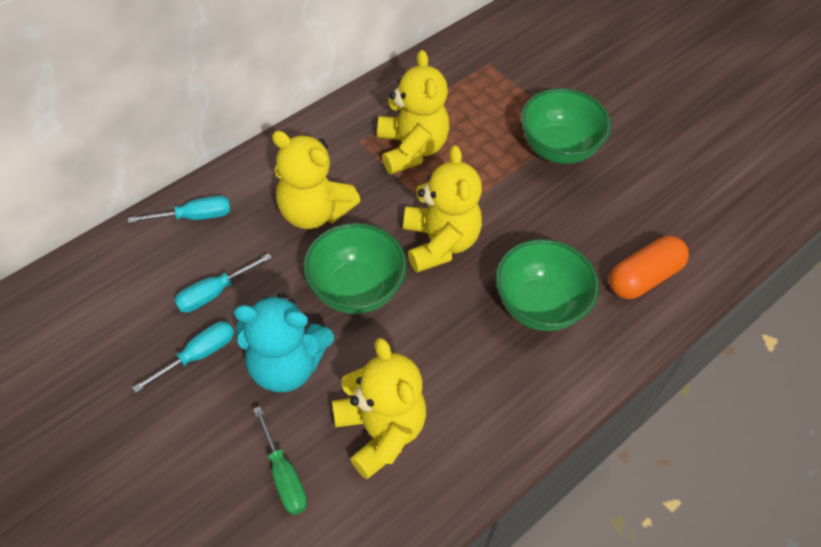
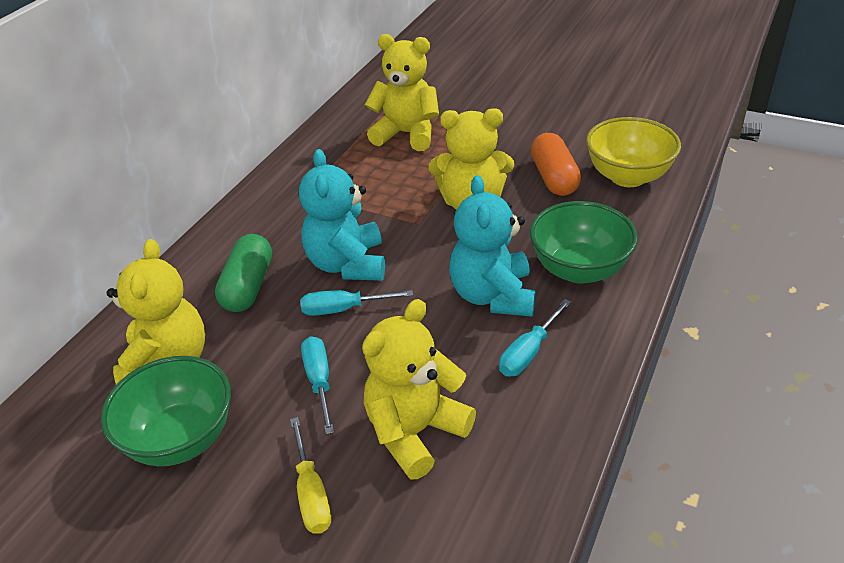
green bowl: [304,223,407,314] [496,239,599,331] [521,88,611,164] = 3 -> [101,356,231,466] [530,201,638,284] = 2
green capsule: none = 0 -> [215,234,272,312] = 1
green screwdriver: [253,406,307,515] = 1 -> none = 0
turquoise teddy bear: [234,292,334,392] = 1 -> [299,149,385,281] [449,175,536,317] = 2
yellow bowl: none = 0 -> [586,117,681,187] = 1
yellow screwdriver: none = 0 -> [290,417,331,534] = 1

